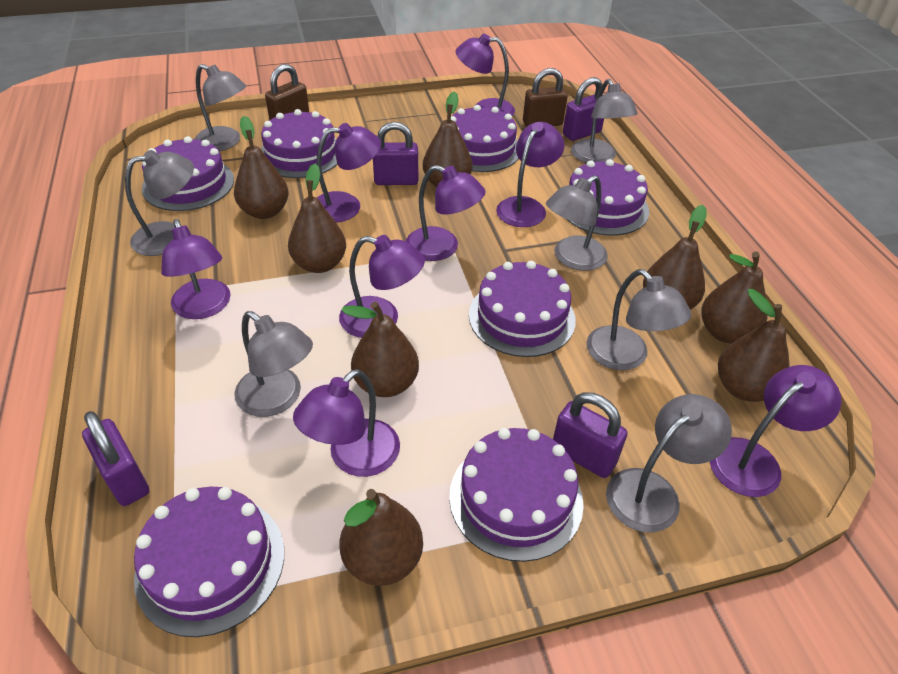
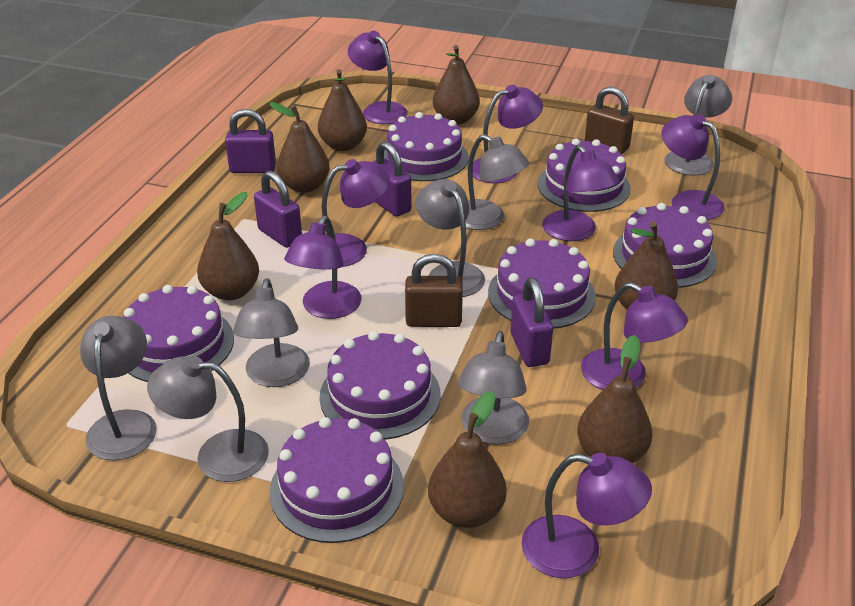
brown pear: [234,116,289,219] [288,164,346,273] [339,489,423,586] [341,302,419,397] [423,91,472,187] [643,205,707,310] [701,252,768,344] [718,289,790,402] = 8 -> [197,192,259,300] [269,102,330,193] [318,69,367,151] [428,391,506,528] [433,45,480,125] [577,335,652,463] [615,221,678,310] = 7

